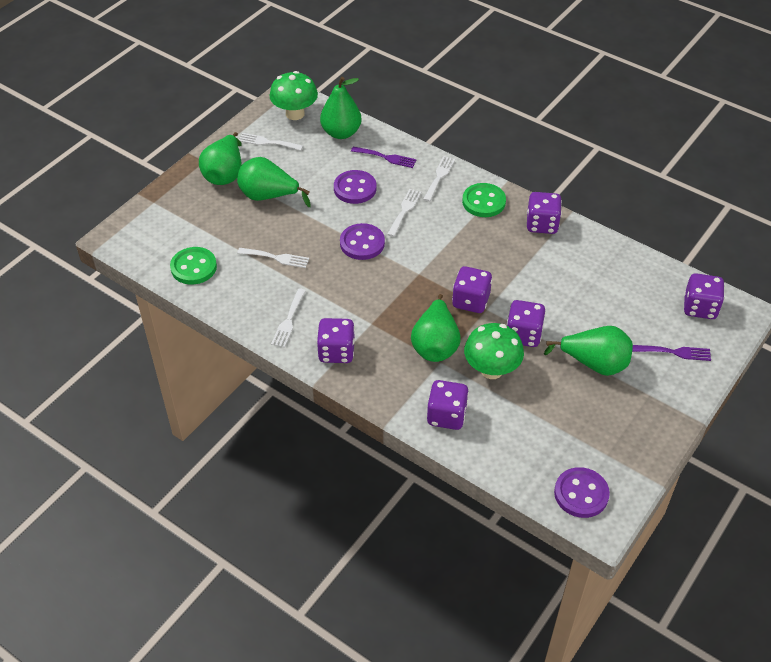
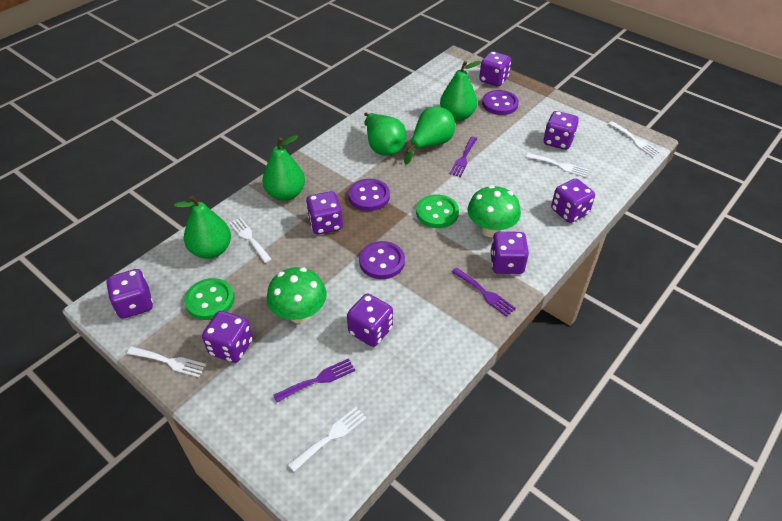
purple dice: [317,318,355,363] [427,380,469,430] [452,266,492,313] [507,300,546,347] [527,192,562,234] [684,273,724,319] = 6 -> [106,269,153,319] [202,311,253,363] [306,191,343,234] [347,293,393,347] [479,51,511,87] [490,232,529,274] [543,111,579,150] [551,178,595,223] = 8
purple fork: [351,147,417,168] [632,345,711,361] = 2 -> [273,358,355,403] [450,137,477,177] [452,267,516,317] = 3

